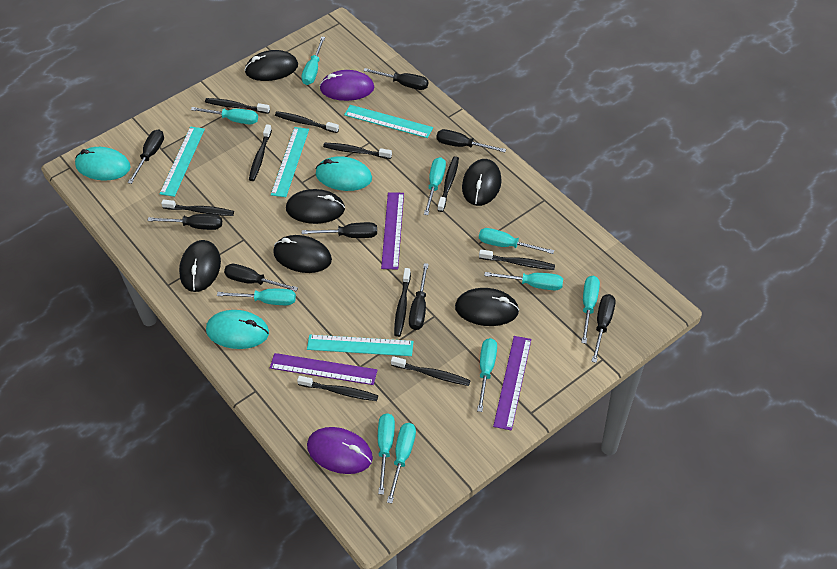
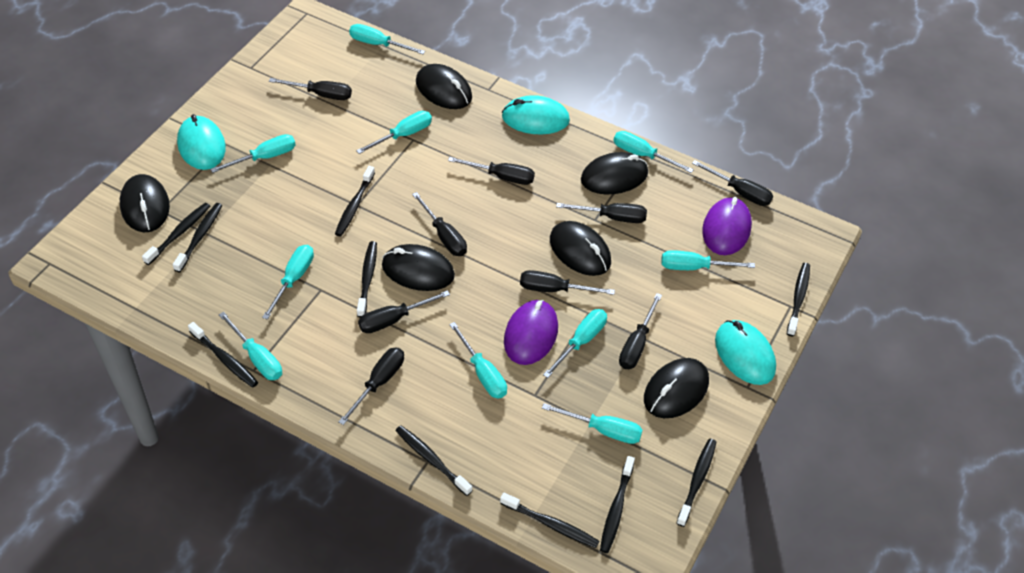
black screwdriver: [128,129,164,184] [147,214,222,230] [224,264,298,291] [302,222,377,238] [363,68,428,90] [409,263,429,330] [436,129,506,152] [591,294,616,363] = 8 -> [269,78,352,100] [338,347,404,425] [358,290,450,333] [412,192,467,256] [448,157,535,185] [520,270,615,295] [556,203,647,223] [619,293,662,369] [692,160,773,206] = 9
purple ruler: [270,353,377,385] [381,192,404,270] [493,336,531,431] = 3 -> none = 0
turquoise ruler: [160,127,205,197] [271,127,309,197] [307,335,414,356] [344,105,433,138] = 4 -> none = 0

